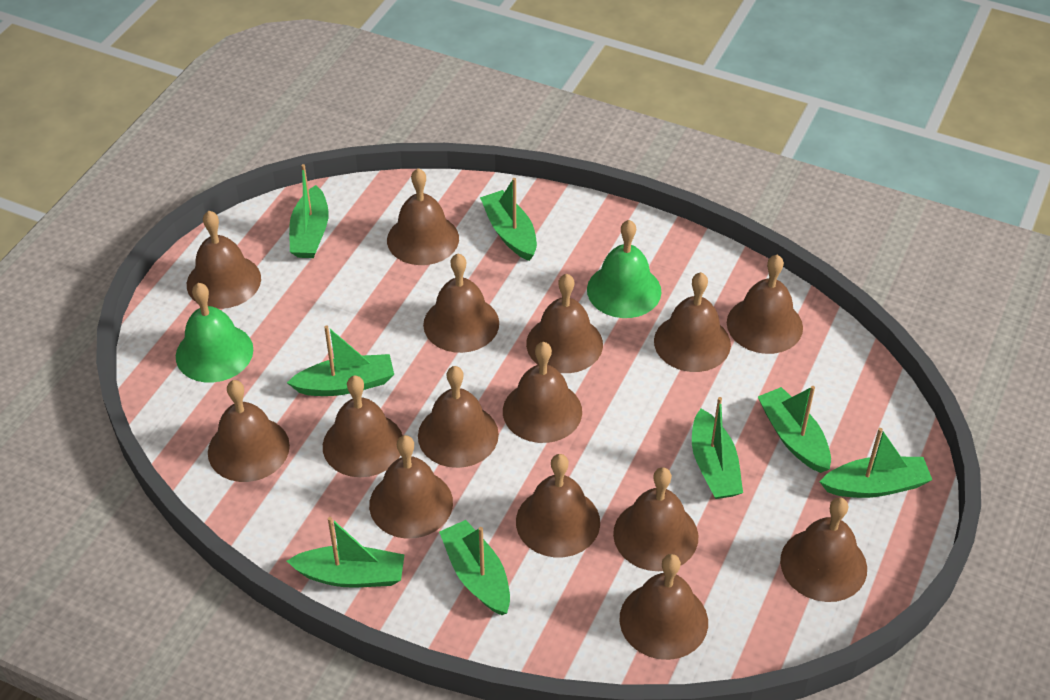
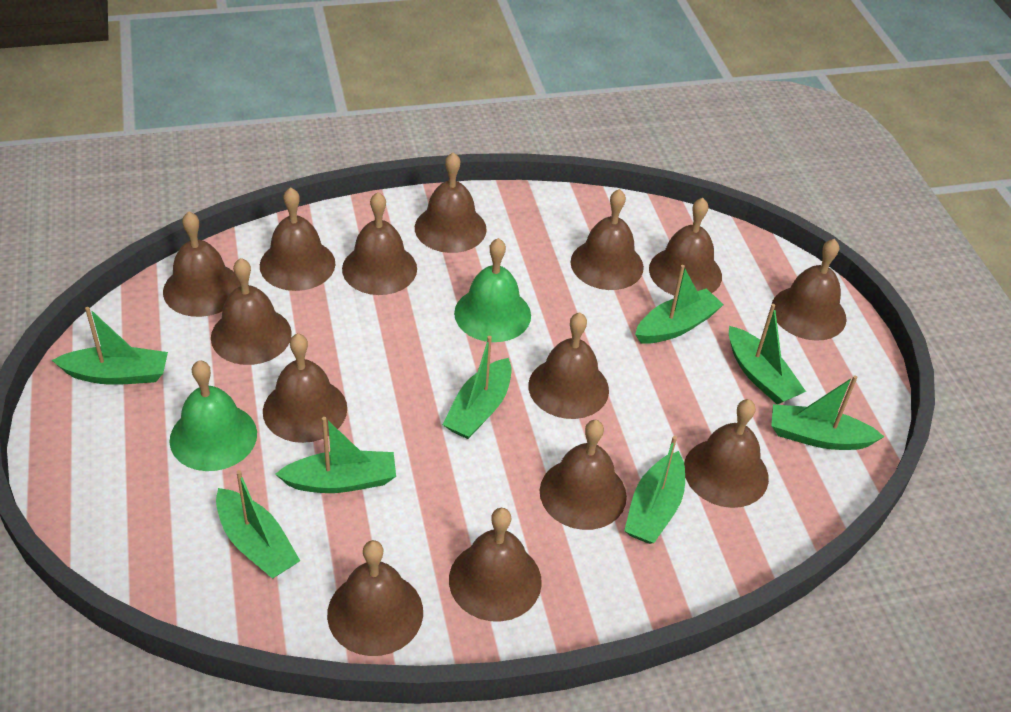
brown bell: [187,211,261,309] [208,380,290,482] [323,375,403,477] [369,435,453,539] [387,168,459,265] [418,366,499,468] [423,254,499,353] [503,342,582,443] [516,454,600,557] [526,274,603,373] [613,467,698,571] [619,554,708,660] [654,272,731,372] [727,255,803,354] [780,497,867,602] = 15 -> [163,212,240,317] [211,258,292,365] [260,187,335,291] [263,333,347,443] [327,540,423,656] [342,192,417,295] [415,152,487,253] [449,508,542,621] [528,312,609,419] [540,420,627,530] [571,189,644,290] [649,198,722,295] [684,399,769,508] [772,239,847,341] = 14

